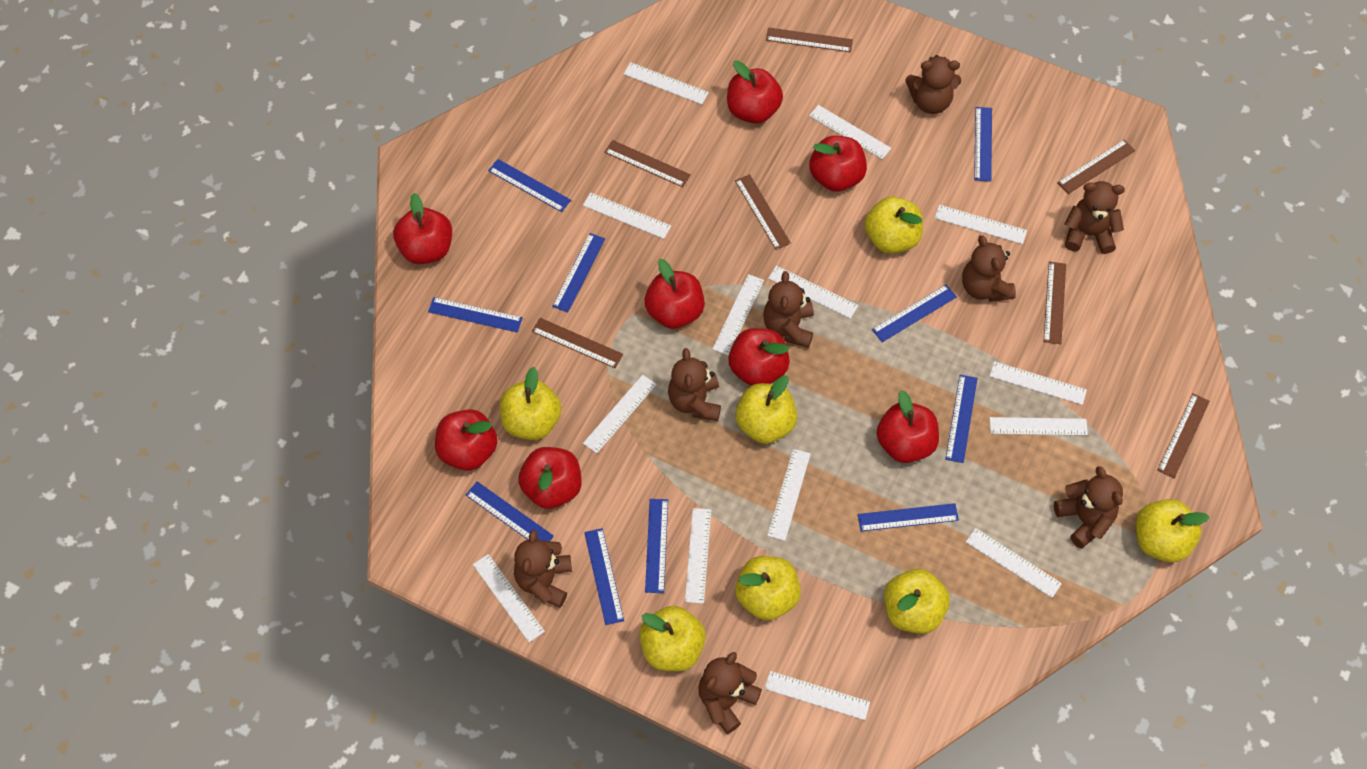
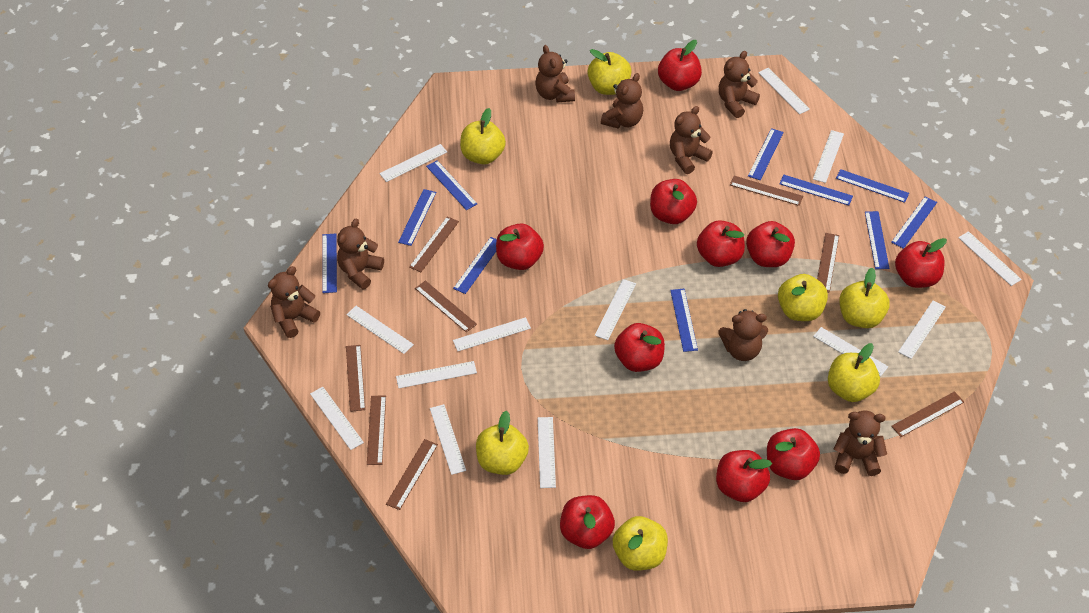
brown ruler: [532,318,623,368] [604,140,691,187] [735,174,791,250] [766,27,853,52] [1043,262,1066,344] [1057,139,1135,194] [1157,393,1210,478] = 7 -> [346,345,365,412] [367,396,386,465] [386,439,438,510] [409,216,459,272] [415,280,477,332] [730,176,803,206] [817,233,839,293] [891,391,964,437] = 8
red apple: [393,193,452,264] [435,409,498,471] [518,447,582,509] [645,259,705,329] [727,60,783,124] [728,328,790,386] [809,136,867,192] [877,390,939,463] = 8 -> [496,223,544,270] [560,495,615,549] [614,323,665,372] [650,179,697,224] [658,40,702,91] [697,220,745,267] [716,450,772,502] [746,221,795,267] [767,428,820,480] [895,238,947,288] = 10
white ruler: [473,554,545,642] [583,192,671,239] [583,375,657,453] [624,62,709,105] [685,508,711,604] [712,274,764,356] [764,671,870,720] [767,449,811,541] [768,265,858,319] [809,105,891,159] [935,205,1027,244] [966,528,1062,598] [990,361,1087,405] [990,417,1088,436] = 14 -> [310,387,364,450] [346,306,414,354] [379,144,447,182] [396,361,477,388] [430,404,466,475] [453,317,531,351] [538,417,556,488] [594,279,636,340] [758,68,810,114] [813,130,844,183] [813,327,888,376] [898,301,946,359] [958,231,1022,286] = 13

